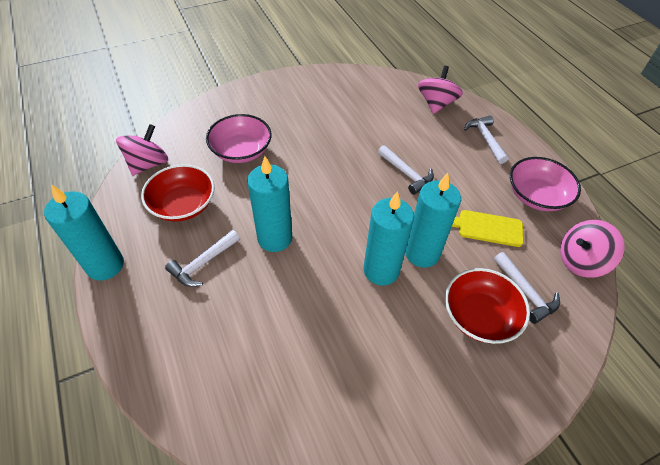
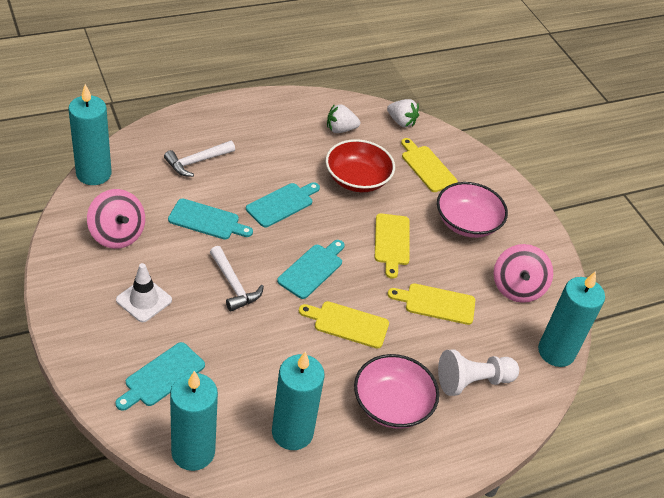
pink spinning top: [116,124,168,176] [418,66,463,114] [560,220,624,278] = 3 -> [87,189,145,249] [494,244,553,303] = 2
red bowl: [141,164,215,222] [445,268,530,344] = 2 -> [326,139,395,192] = 1
turquoise cutting board: none = 0 -> [116,342,205,411] [168,199,253,239] [246,182,320,227] [277,240,345,299] = 4
white hammer: [165,230,240,287] [378,145,434,195] [464,116,509,164] [494,252,560,324] = 4 -> [164,140,235,177] [210,246,264,311] = 2
white pawn: none = 0 -> [438,350,519,396] = 1
white strawberry: none = 0 -> [327,104,360,133] [387,99,419,127] = 2
white traffic cone: none = 0 -> [116,263,172,322] = 1
yellow cutting board: [452,210,523,247] = 1 -> [299,301,389,349] [375,213,410,279] [388,283,475,325] [401,138,458,192] = 4

